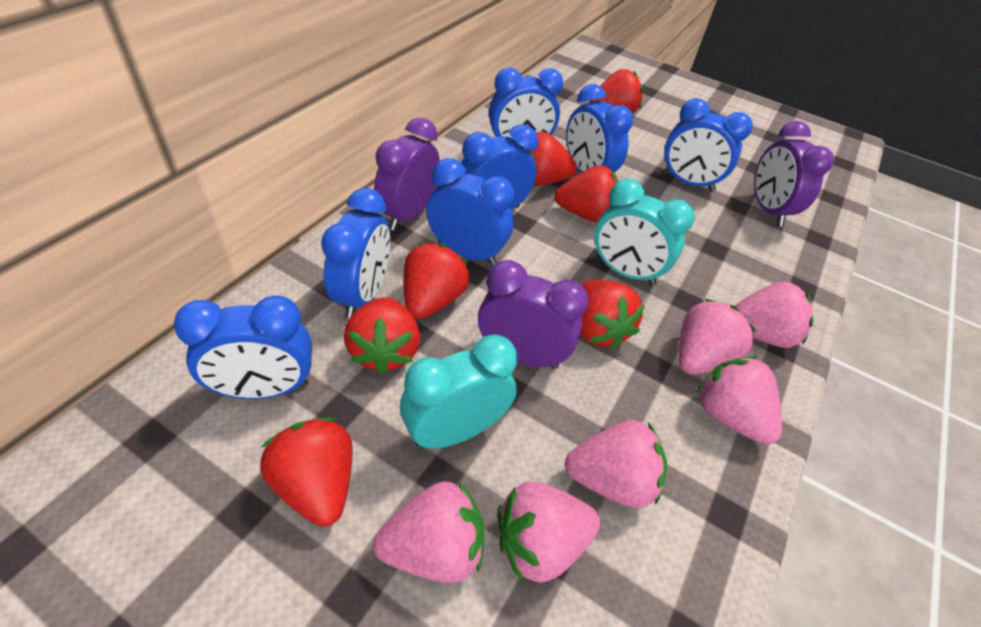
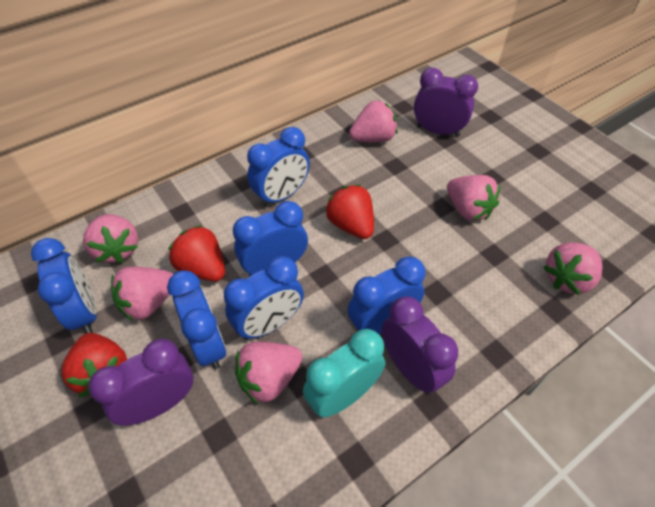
blue clock: [174,296,312,399] [321,188,390,319] [427,158,514,266] [461,124,538,210] [489,68,563,138] [566,84,633,173] [663,98,752,192] = 7 -> [31,238,96,333] [167,270,226,370] [224,256,304,340] [233,201,308,277] [247,127,310,207] [347,256,425,334] = 6
red strawberry: [260,417,353,527] [344,297,420,374] [404,243,469,319] [527,132,577,186] [554,165,618,223] [580,280,645,349] [590,69,643,114] = 7 -> [62,333,127,397] [168,225,225,282] [325,185,374,239] = 3
turquoise clock: [400,334,517,449] [594,179,695,286] = 2 -> [303,329,386,417] = 1

